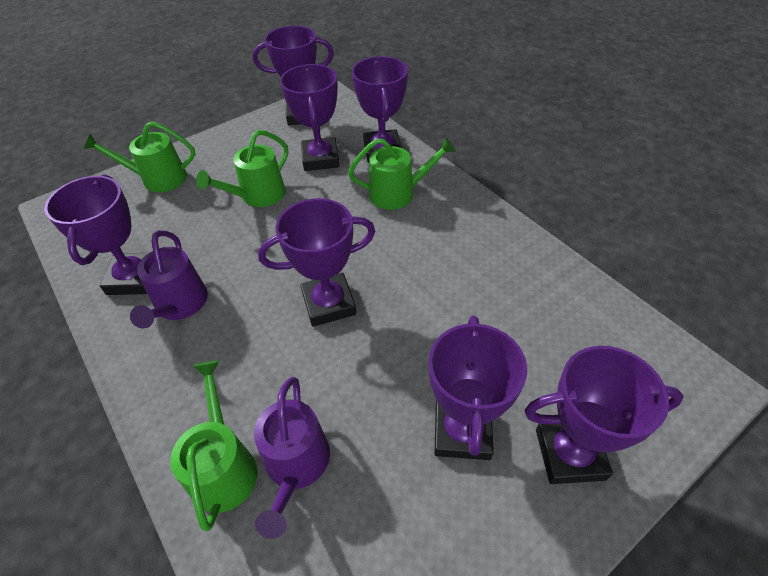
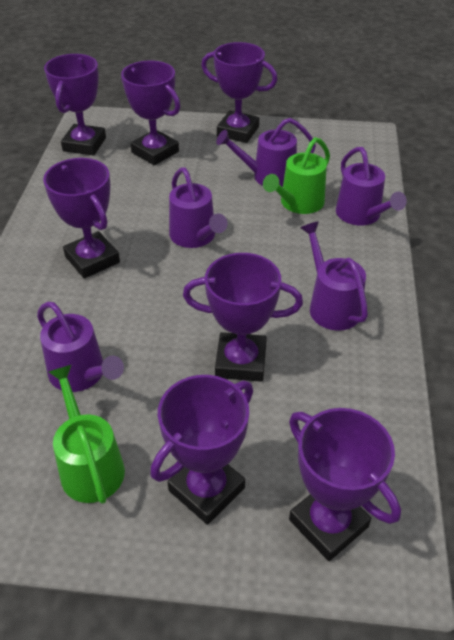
green watering can: [84,121,196,192] [170,361,258,531] [196,130,288,207] [348,137,456,210] = 4 -> [49,365,125,504] [263,137,330,214] = 2
purple watering can: [130,230,208,328] [254,377,330,539] = 2 -> [37,302,124,392] [169,168,228,248] [216,118,316,187] [300,221,368,331] [336,147,407,226] = 5

